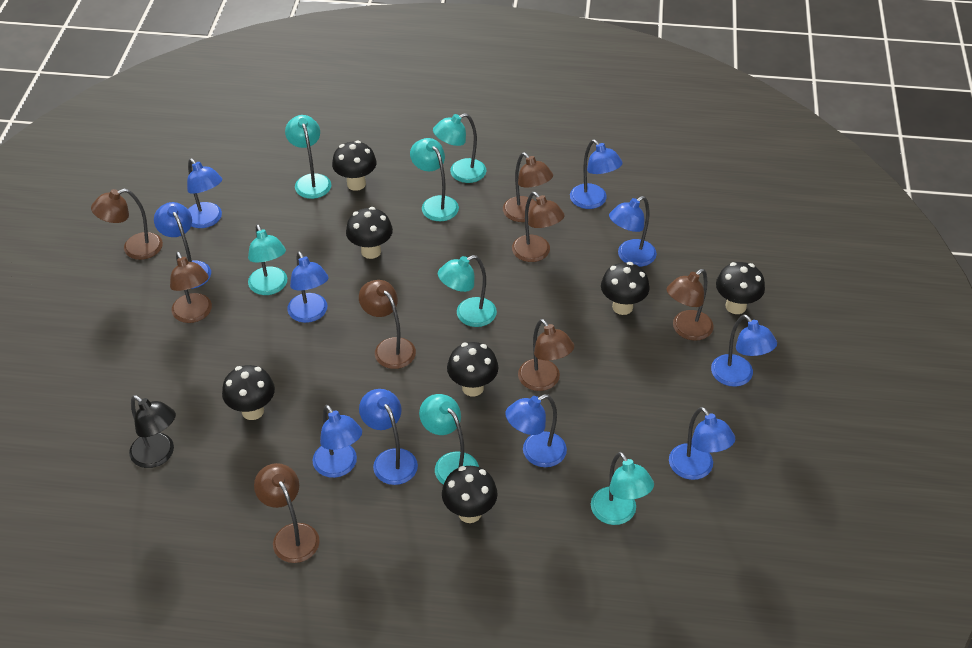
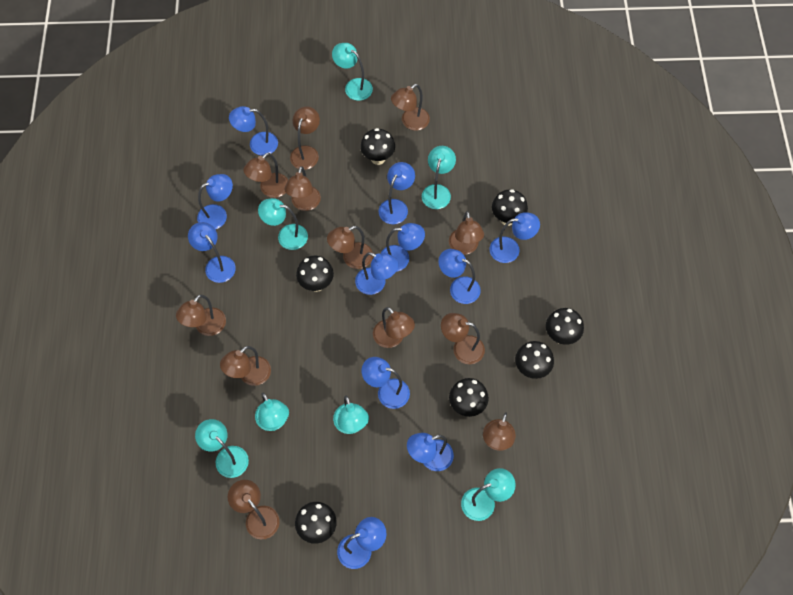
black lamp: [129,395,176,468] = 1 -> none = 0
blue lamp: [154,202,211,289] [187,159,222,228] [287,251,329,323] [312,405,362,478] [359,389,418,485] [505,394,567,467] [570,140,623,209] [609,196,657,267] [669,407,735,480] [711,314,777,387] = 10 -> [188,222,236,283] [197,174,233,229] [229,106,278,156] [337,517,386,569] [355,252,399,295] [362,357,410,409] [378,162,415,224] [380,223,425,272] [407,433,454,471] [438,249,481,304] [490,212,540,263] = 11
brown lamp: [91,189,163,260] [170,252,212,323] [254,463,320,563] [359,280,416,369] [503,153,553,222] [512,192,565,262] [518,319,574,391] [667,269,714,341] = 8 -> [176,295,226,336] [220,346,271,386] [228,480,280,539] [243,153,288,198] [285,166,321,211] [290,106,320,170] [327,226,373,269] [373,307,415,348] [391,84,430,131] [441,313,485,364] [449,211,484,255] [483,413,516,451] = 12

